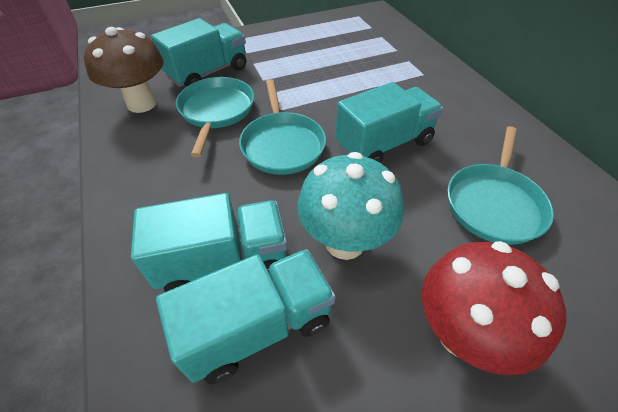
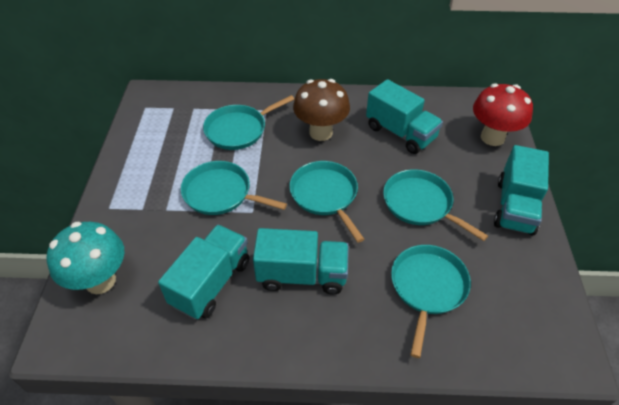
turquoise pan: [176,77,254,157] [239,79,326,175] [447,126,554,245] = 3 -> [181,161,287,215] [203,95,294,150] [289,161,364,243] [383,169,488,241] [391,245,471,358] = 5

